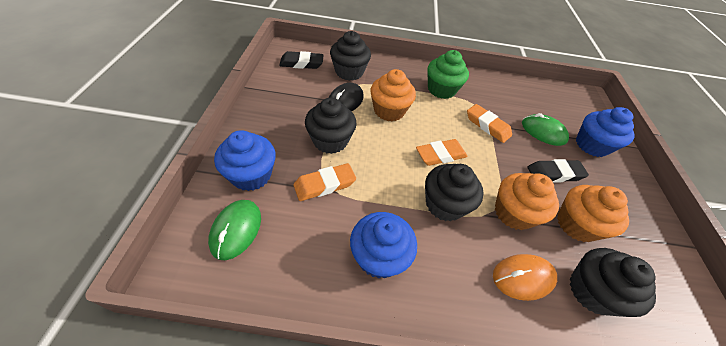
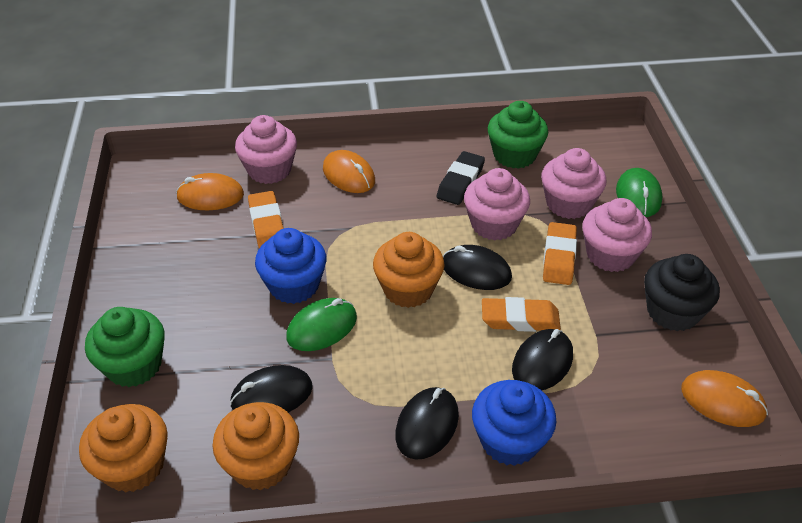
black cupcake: [305,98,357,154] [330,31,371,81] [425,164,484,221] [570,248,656,317] = 4 -> [644,254,720,331] = 1
black eraser: [279,51,323,69] [528,159,589,183] = 2 -> [437,151,485,205] = 1
black mouse: [329,83,364,111] = 1 -> [230,365,313,413] [395,387,459,460] [443,245,512,290] [512,329,573,390] = 4
blue cupcake: [214,130,276,191] [350,212,417,278] [576,107,635,157] = 3 -> [255,228,326,304] [472,380,556,466] = 2
green cupcake: [427,50,469,99] = 1 -> [85,307,165,387] [488,101,548,169] = 2
orange mouse: [493,254,557,301] = 1 -> [176,173,244,210] [323,150,375,193] [681,370,768,427] = 3
pink cupcake: none = 0 -> [235,115,297,184] [464,168,530,240] [541,148,606,219] [582,198,652,272] = 4

